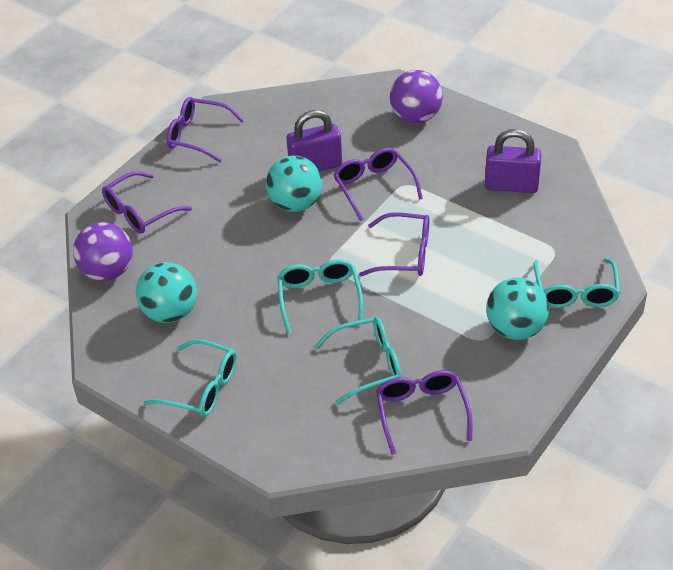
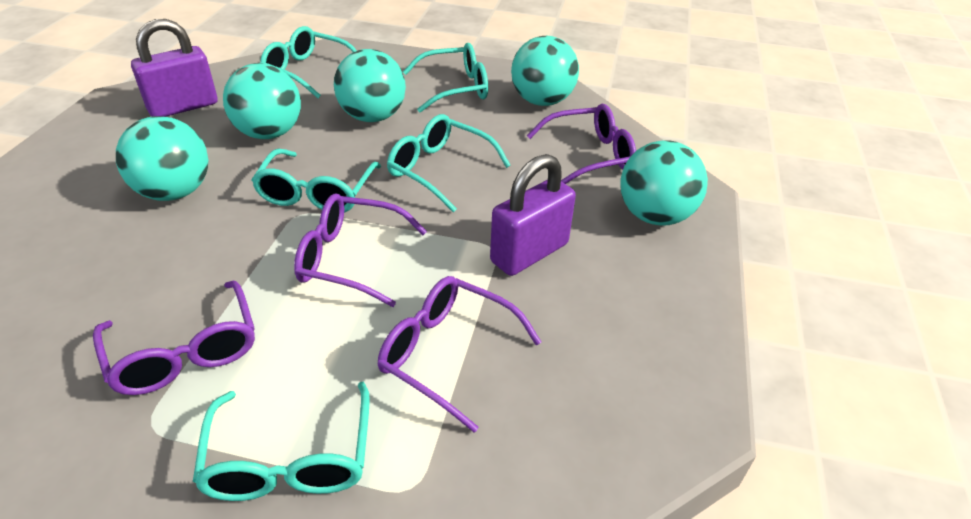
purple ball: [73,222,133,281] [390,70,443,123] = 2 -> none = 0
purple glasses: [102,171,192,233] [166,97,244,162] [334,148,423,221] [359,212,429,276] [376,370,472,455] = 5 -> [93,281,255,395] [294,193,427,307] [378,276,541,433] [527,104,636,184] = 4
turquoise ball: [136,262,197,323] [266,155,322,212] [486,278,549,340] = 3 -> [116,116,208,201] [223,63,301,139] [334,49,406,122] [511,36,579,106] [620,140,708,226] = 5
turquoise glasses: [144,339,237,417] [277,259,363,333] [315,317,401,404] [533,258,620,308] = 4 -> [193,382,370,501] [252,149,381,213] [260,26,357,98] [387,114,511,212] [403,43,488,113] = 5

